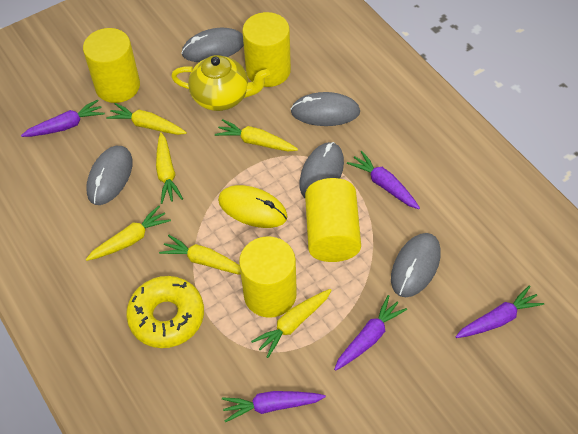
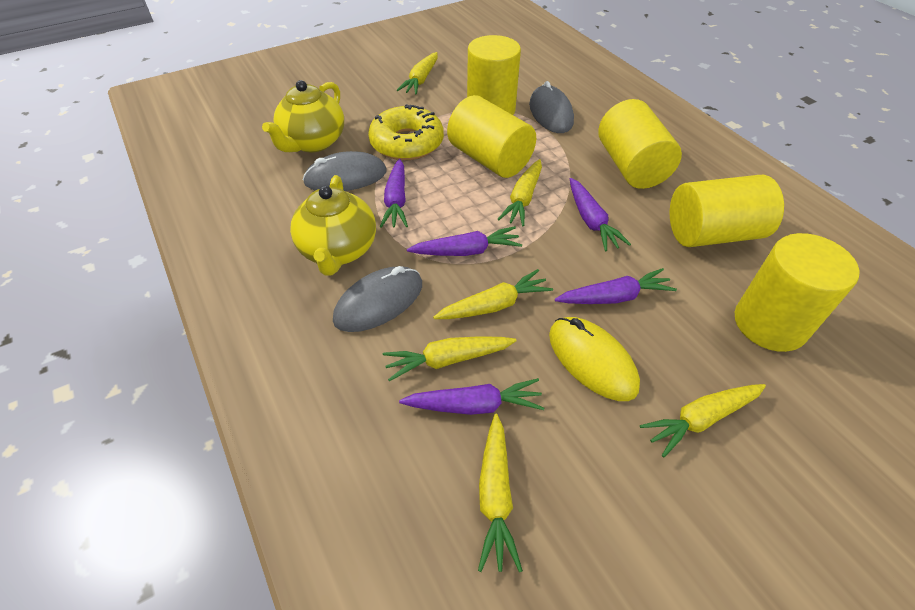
grey mouse: [86,146,133,205] [181,28,244,62] [291,92,360,126] [299,142,344,198] [391,233,441,297] = 5 -> [303,151,387,191] [333,266,422,332] [529,81,574,133] = 3
yellow cylinder: [83,28,140,103] [239,236,297,318] [242,12,291,87] [305,178,361,262] = 4 -> [447,95,536,178] [467,35,521,115] [598,99,682,189] [670,175,784,247] [735,233,860,352] = 5
yellow teapot: [171,55,270,111] = 1 -> [262,80,344,153] [290,175,376,276] = 2

